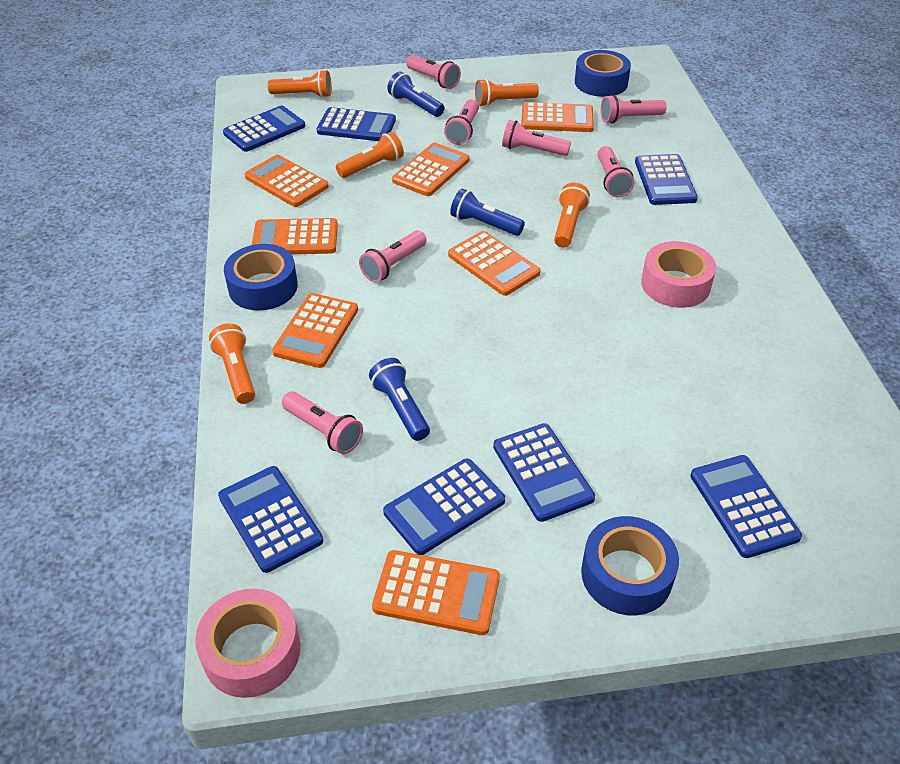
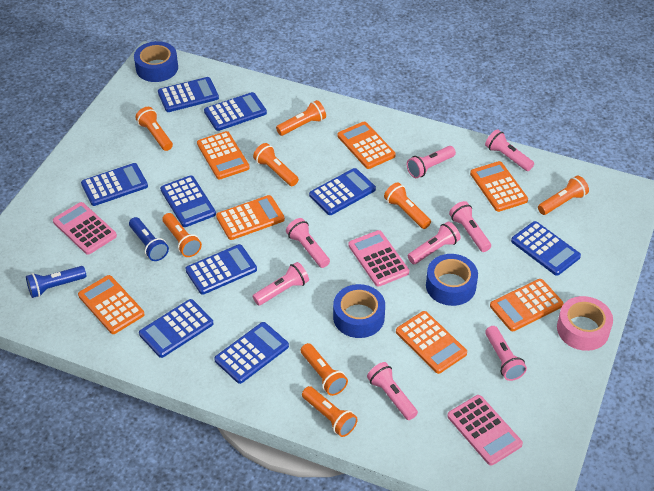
blue calculator: [218,466,323,573] [223,106,305,152] [317,107,396,141] [383,459,505,555] [493,423,595,522] [635,154,698,205] [690,455,802,558] = 7 -> [81,163,148,206] [139,299,213,358] [158,77,219,112] [160,175,216,227] [185,244,257,295] [204,92,267,131] [214,322,289,384] [309,168,376,215] [511,221,581,276] = 9
blue flashlight: [369,358,430,441] [387,72,445,117] [450,189,525,236] = 3 -> [26,266,86,298] [129,217,169,261] = 2
orange flashlight: [209,323,255,404] [268,70,332,98] [336,132,404,178] [475,78,539,107] [554,182,590,248] = 5 -> [135,107,173,151] [162,213,202,257] [253,143,299,186] [276,100,326,136] [301,343,348,396] [302,386,358,437] [384,182,431,229] [538,175,589,215] = 8
pink calculator: none = 0 -> [53,202,117,255] [348,230,409,287] [447,395,523,466] = 3
pink flashlight: [282,391,363,454] [359,230,427,282] [406,55,461,89] [444,99,479,145] [502,120,571,156] [598,146,634,197] [601,95,667,123] = 7 -> [253,262,309,306] [286,218,330,268] [367,362,418,420] [407,146,456,178] [408,222,461,264] [449,201,491,252] [485,129,534,171] [485,326,527,381] = 8
pink tape: [195,589,300,698] [641,241,716,308] = 2 -> [557,296,613,351] = 1

